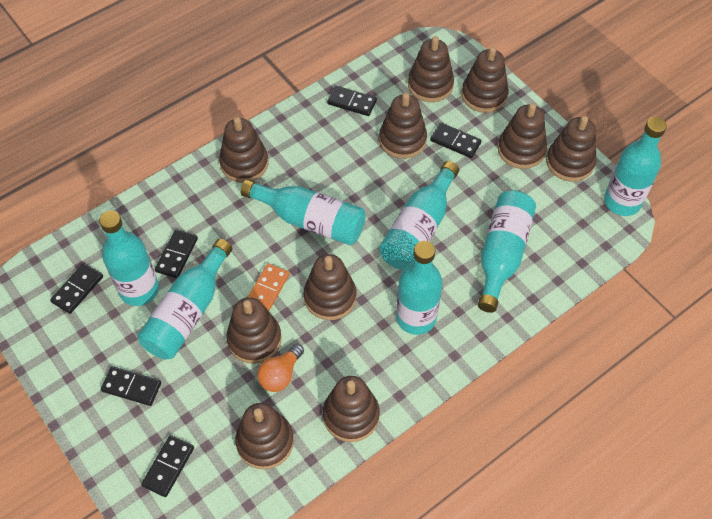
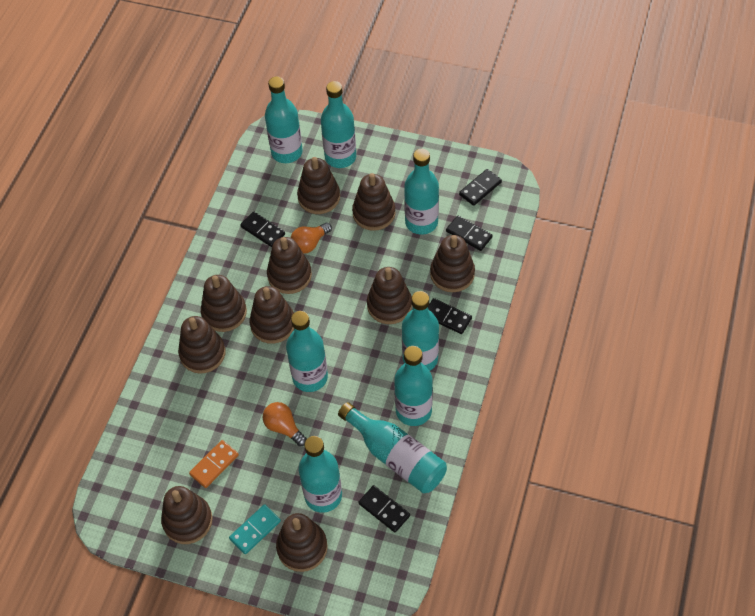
black domino: [50,263,103,314] [101,366,161,406] [141,435,194,497] [155,229,198,278] [327,86,377,116] [430,123,481,158] = 6 -> [240,212,285,247] [358,485,410,532] [428,298,472,334] [446,216,493,251] [459,169,502,206] = 5
orange light bulb: [257,344,304,392] = 1 -> [262,402,307,446] [291,222,332,254] = 2
turquoise bottle: [99,211,159,306] [138,239,233,360] [241,179,366,245] [379,161,459,270] [396,241,443,335] [478,190,536,313] [604,117,667,216] = 7 -> [265,76,303,163] [286,311,328,392] [299,436,342,513] [321,81,356,168] [338,402,447,493] [394,346,433,426] [402,291,439,371] [404,149,439,235] = 8
turquoise domino: none = 0 -> [229,504,281,554] = 1

